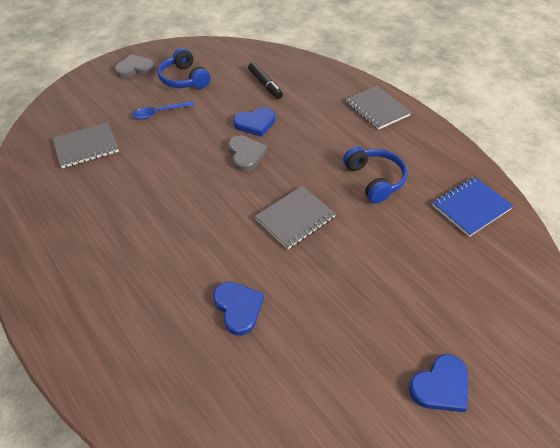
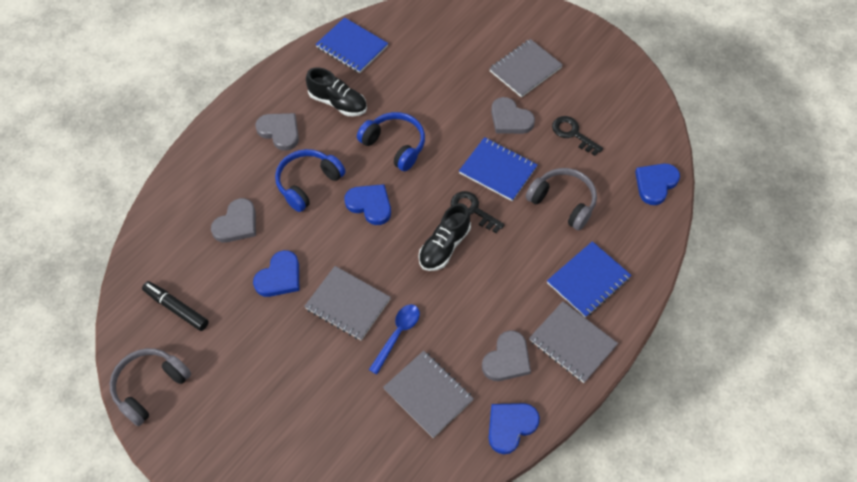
black key: none = 0 -> [451,191,505,233] [552,116,603,156] = 2
black shoe: none = 0 -> [306,67,367,116] [418,203,471,271] = 2
blue heart: [213,282,264,336] [233,107,275,137] [409,354,468,412] = 3 -> [253,250,299,297] [344,184,391,225] [488,403,540,454] [635,164,680,205] = 4
blue notebook: [432,177,514,237] = 1 -> [316,17,388,73] [459,137,538,201] [547,241,631,318] = 3
grey headphones: none = 0 -> [109,348,191,426] [526,168,597,231] = 2
grey heart: [114,54,155,78] [228,136,267,172] = 2 -> [211,198,256,242] [255,113,299,151] [482,330,531,381] [491,97,535,134] = 4
grey notebook: [52,122,119,168] [255,186,336,249] [346,85,412,130] = 3 -> [304,266,391,340] [383,351,474,438] [489,39,563,98] [529,301,618,383] = 4

